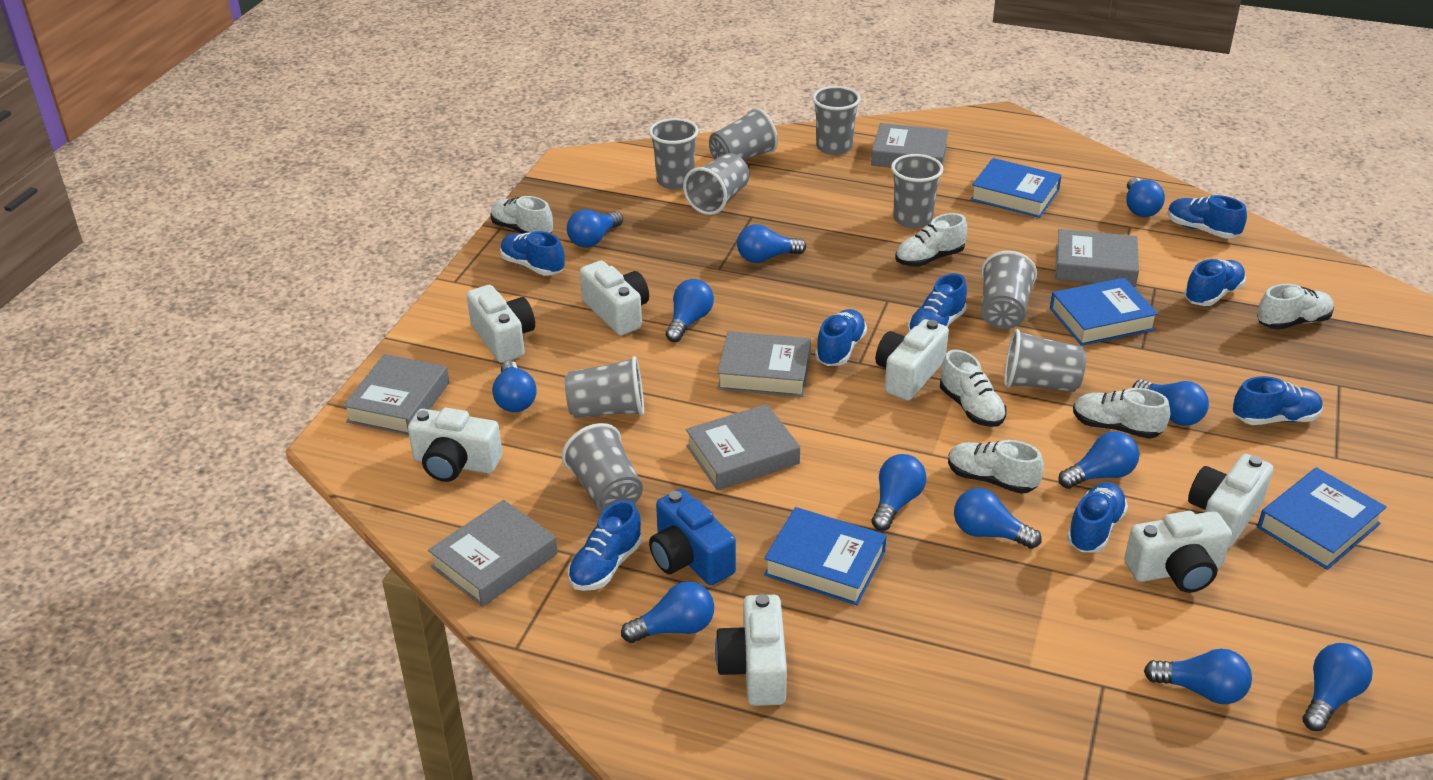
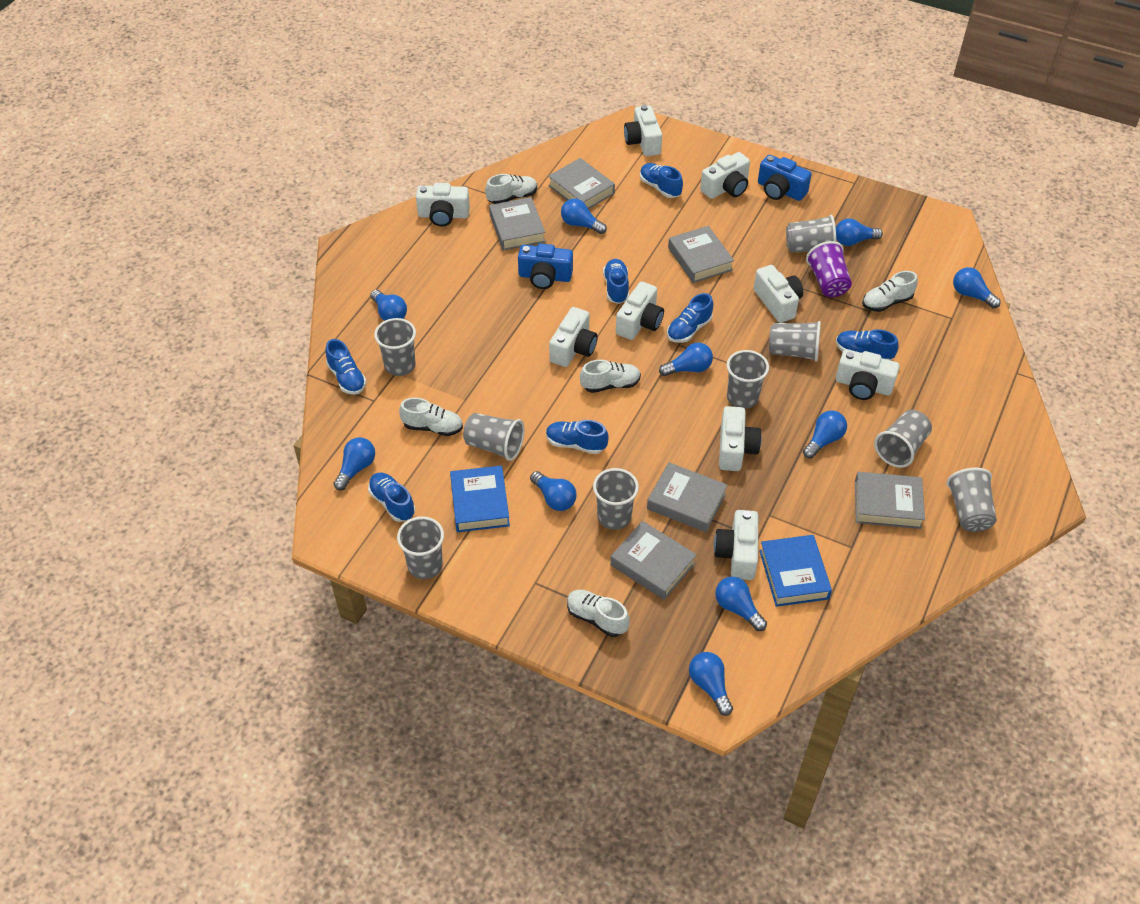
blue book: [764,507,887,605] [970,158,1062,218] [1050,278,1158,346] [1257,467,1387,570] = 4 -> [450,465,510,532] [759,535,832,607] = 2
blue camera: [649,489,736,585] = 1 -> [518,243,573,289] [758,155,812,201] = 2
blue light bulb: [492,361,536,412] [567,209,623,248] [621,581,714,643] [666,279,714,342] [737,224,806,263] [872,454,926,531] [954,488,1042,549] [1058,431,1139,489] [1126,177,1165,217] [1132,379,1209,426] [1144,649,1252,704] [1303,643,1373,731] = 12 -> [333,437,375,490] [370,290,407,321] [530,471,577,511] [561,199,607,234] [659,343,713,376] [689,652,733,716] [715,577,767,631] [803,410,847,459] [836,218,883,246] [953,267,1001,309] = 10
blue shoe: [500,231,565,276] [568,500,642,591] [815,309,867,366] [908,273,967,332] [1067,482,1128,553] [1167,195,1247,238] [1184,259,1246,306] [1233,376,1323,425] = 8 -> [325,339,367,395] [368,473,415,522] [546,420,608,454] [603,259,629,304] [640,163,683,198] [667,293,713,343] [836,329,899,360] = 7
purple cup: none = 0 -> [806,241,852,297] = 1
white camera: [408,408,502,482] [466,285,535,363] [580,261,649,336] [715,594,787,706] [876,319,949,401] [1124,511,1232,593] [1188,454,1273,548] = 7 -> [416,183,470,227] [549,307,598,367] [616,281,664,340] [624,105,662,156] [700,152,750,199] [714,510,758,580] [719,406,762,471] [754,265,803,323] [836,349,900,400] = 9
white shoe: [490,196,553,234] [895,213,967,267] [940,349,1007,427] [948,440,1044,494] [1073,388,1170,439] [1257,284,1334,330] = 6 -> [399,397,463,436] [485,174,537,204] [567,590,630,637] [580,360,641,393] [862,271,918,312] = 5

